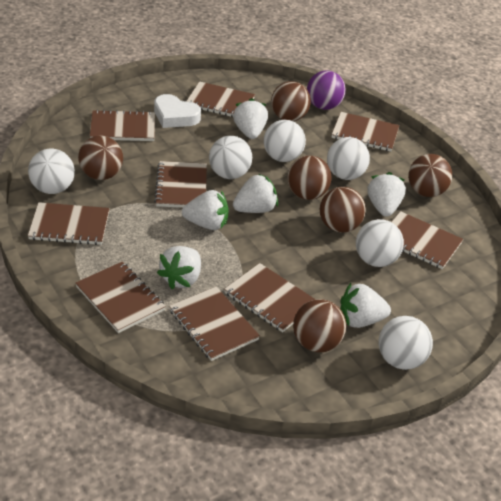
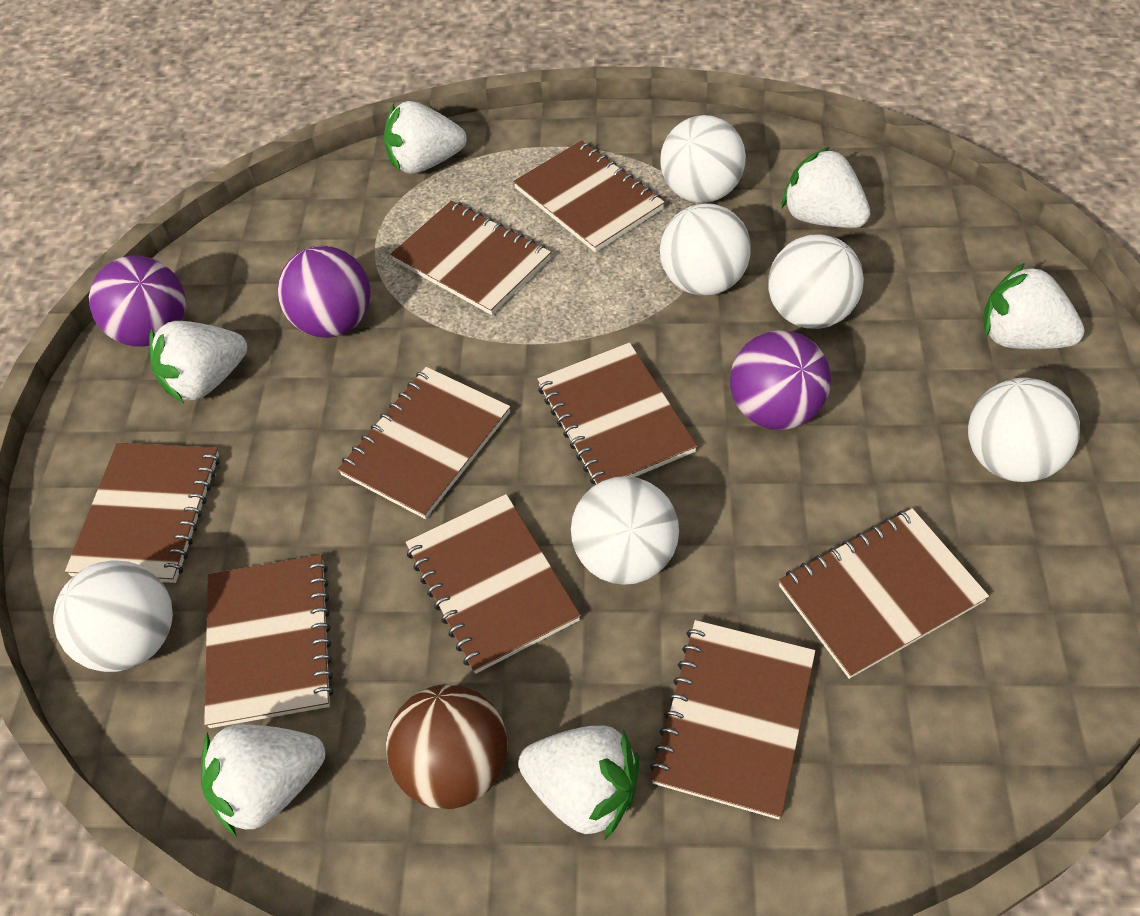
brown ball: [78,135,123,180] [271,81,311,121] [287,156,331,200] [293,299,347,352] [320,187,366,233] [408,154,452,197] = 6 -> [386,684,508,809] = 1
purple ball: [307,70,346,110] = 1 -> [89,255,186,347] [277,246,371,338] [730,330,831,430] = 3
white heart: [154,94,201,128] = 1 -> none = 0

